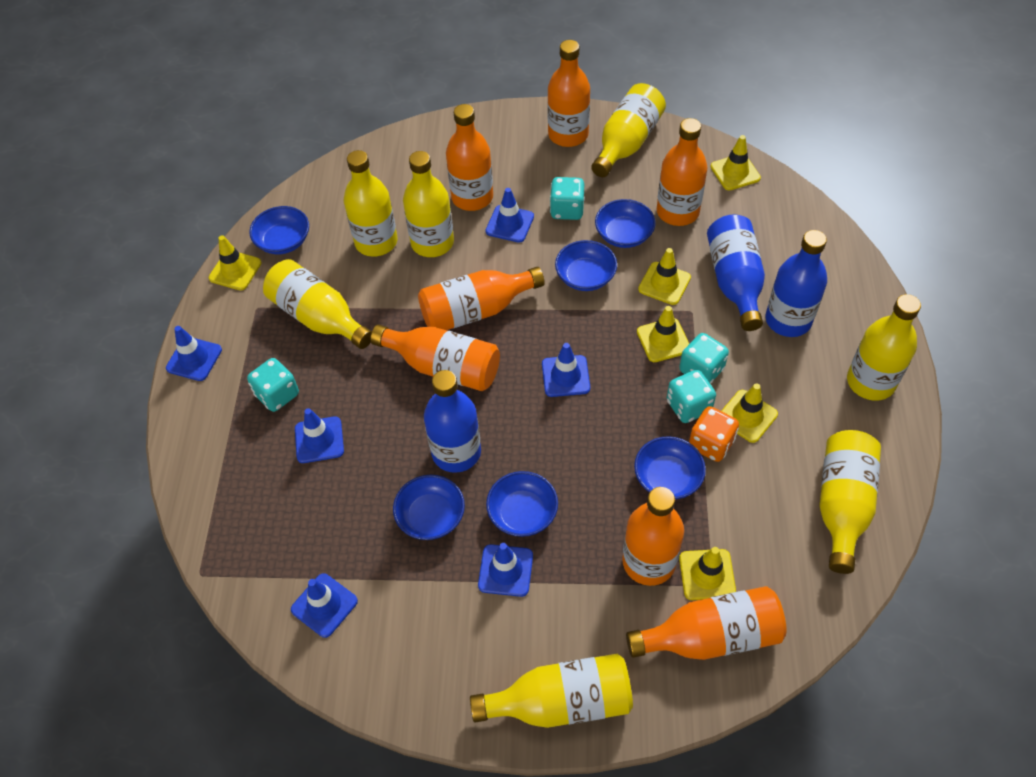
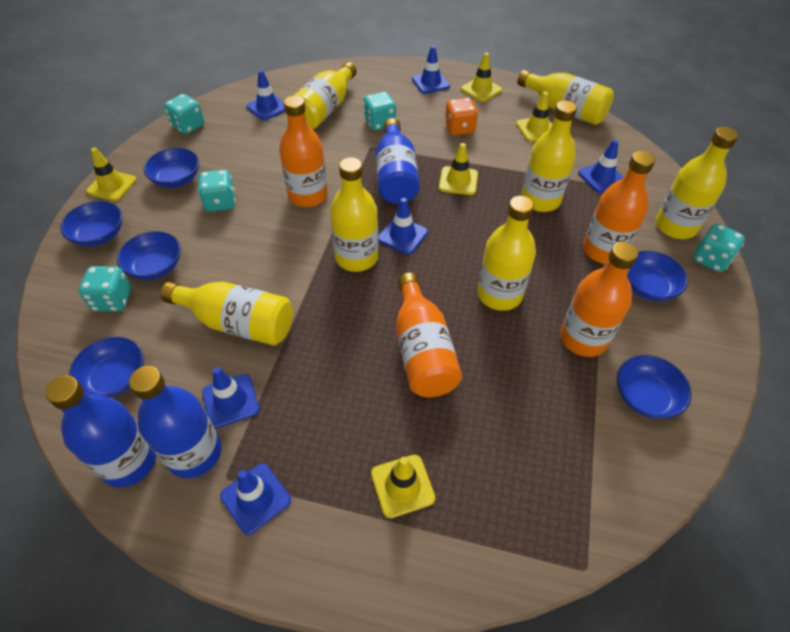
orange bottle: [370,324,500,391] [418,267,545,330] [446,104,493,211] [547,40,590,147] [622,487,684,586] [626,586,787,660] [657,118,708,226] = 7 -> [279,95,328,207] [396,273,462,397] [560,242,638,357] [583,151,655,264] = 4
turquoise dice: [247,358,299,412] [550,177,585,220] [667,370,716,423] [679,333,729,384] = 4 -> [79,266,131,311] [164,94,204,134] [198,170,235,212] [363,92,396,131] [693,223,745,272] = 5
yellow traffic cone: [209,235,262,290] [637,306,689,362] [638,248,691,305] [679,547,736,600] [710,135,761,191] [722,383,778,443] = 6 -> [86,147,137,201] [371,455,435,518] [439,143,478,195] [461,53,502,102] [516,92,552,142] = 5

